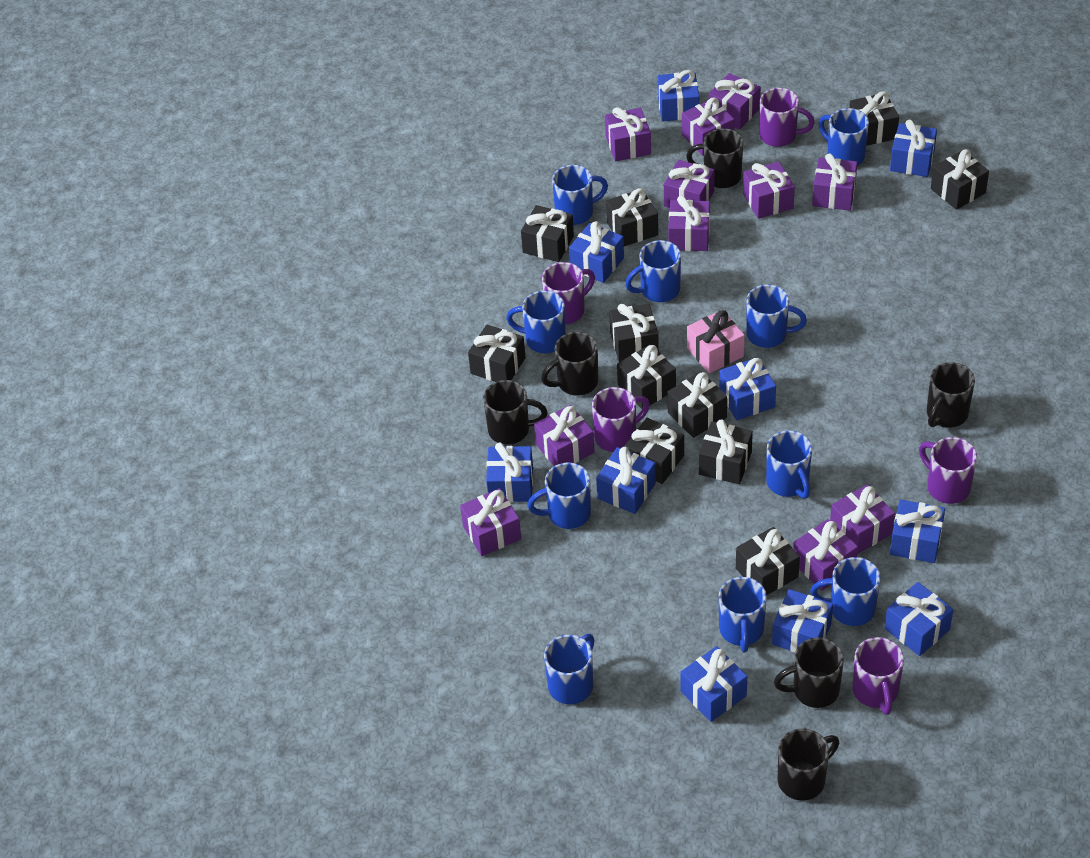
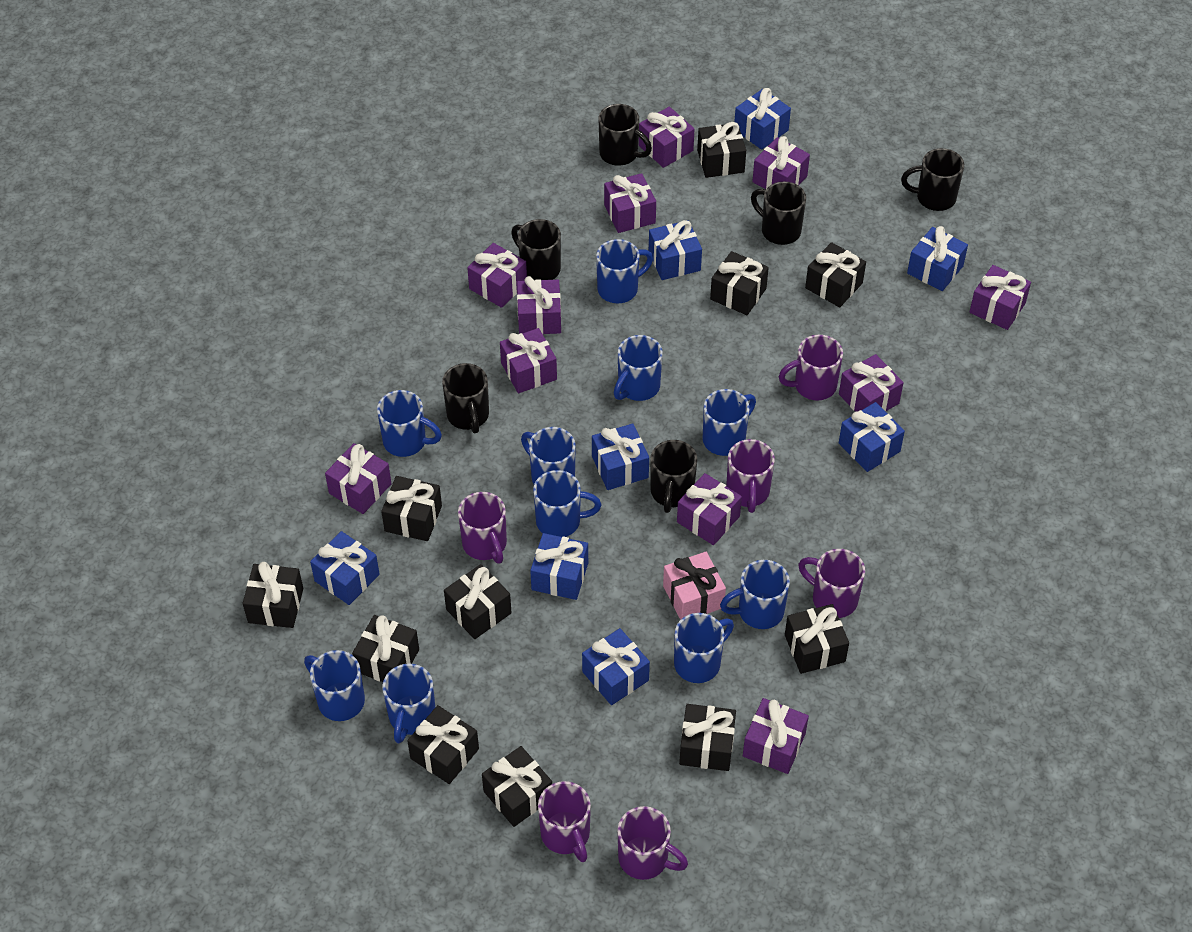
blue gift: [486,443,533,502] [569,221,624,283] [596,447,656,514] [658,70,699,122] [681,646,747,722] [719,357,776,420] [772,589,833,653] [885,582,953,656] [890,120,937,177] [890,499,945,563] = 10 -> [310,531,380,605] [530,533,588,600] [582,628,650,705] [592,423,649,490] [649,220,702,280] [734,88,791,150] [839,402,905,472] [907,226,968,291] = 8
purple mug: [542,262,595,324] [592,387,650,452] [759,88,815,147] [852,637,904,715] [919,437,977,504] = 5 -> [458,492,507,564] [538,781,591,862] [617,806,688,880] [726,439,775,513] [778,335,843,401] [798,549,865,618] = 6

